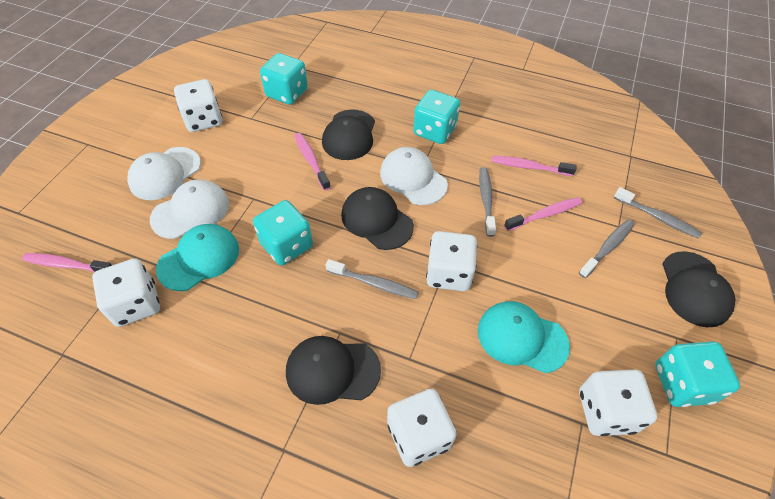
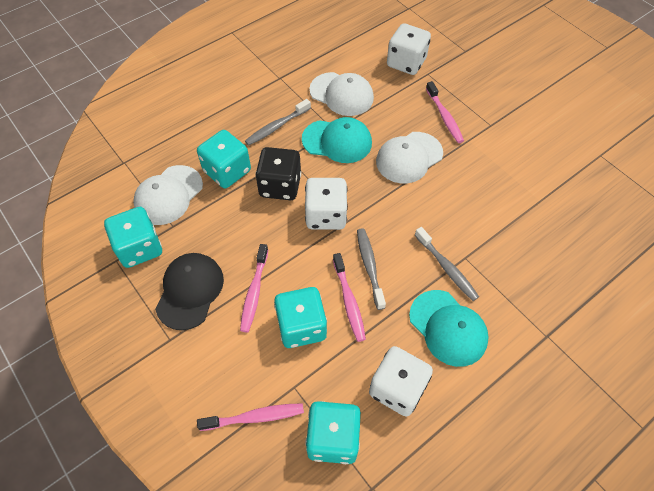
black cap: [286,336,381,405] [322,110,375,160] [341,187,414,250] [662,251,735,327] = 4 -> [155,253,224,330] = 1
black dice: none = 0 -> [256,147,301,200] = 1
grey toothbrush: [325,259,419,299] [479,167,496,237] [579,219,635,278] [614,187,702,239] = 4 -> [245,99,311,146] [357,228,386,310] [415,227,479,301] = 3
white dice: [92,259,160,327] [174,79,222,132] [387,389,457,467] [426,231,477,291] [579,370,657,436] = 5 -> [305,178,348,230] [369,346,433,416] [387,23,431,75] = 3

